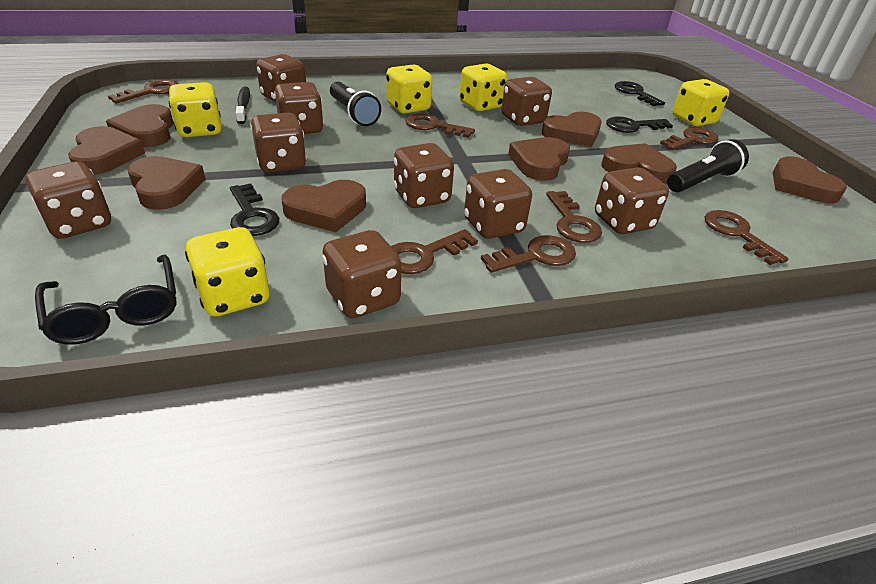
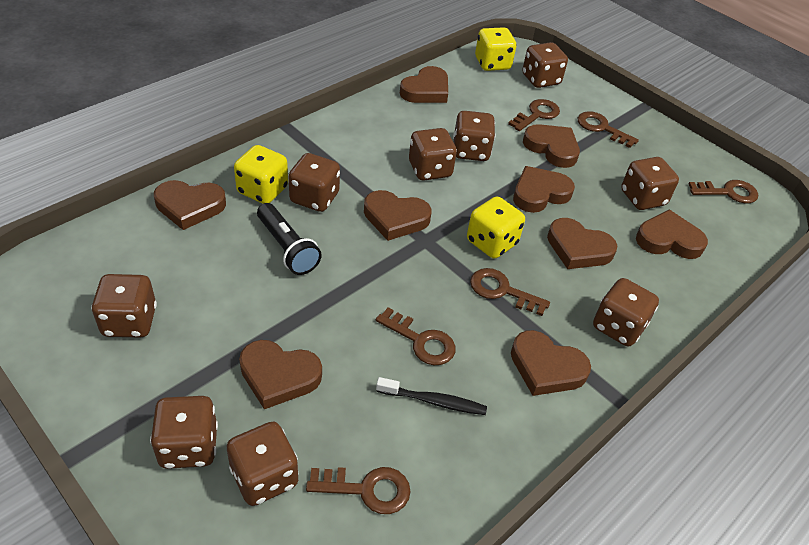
black flashlight: [330,82,381,126] [667,139,749,192] = 2 -> [257,203,322,275] = 1
black glasses: [35,255,177,344] = 1 -> none = 0
black key: [230,183,279,236] [606,116,673,133] [615,81,665,106] = 3 -> none = 0
brown heart: [68,126,145,175] [106,104,174,147] [128,156,205,210] [282,180,366,232] [508,137,570,181] [542,112,602,147] [602,143,677,184] [773,156,847,204] = 8 -> [154,180,226,230] [239,340,322,409] [364,190,432,241] [400,66,448,103] [511,330,591,396] [513,166,575,213] [523,124,580,168] [547,218,617,269] [636,210,708,259] = 9
brown key: [108,79,179,104] [391,229,478,274] [405,113,475,138] [481,235,576,273] [546,191,602,243] [660,127,719,150] [705,210,789,265] = 7 -> [306,467,411,514] [376,307,456,365] [470,268,550,316] [508,99,560,131] [578,111,639,148] [688,180,758,203] = 6
yellow dice: [168,82,222,137] [185,227,269,317] [386,65,432,113] [460,63,507,111] [673,79,729,126] = 5 -> [234,145,288,204] [467,196,525,259] [475,27,517,71] = 3

